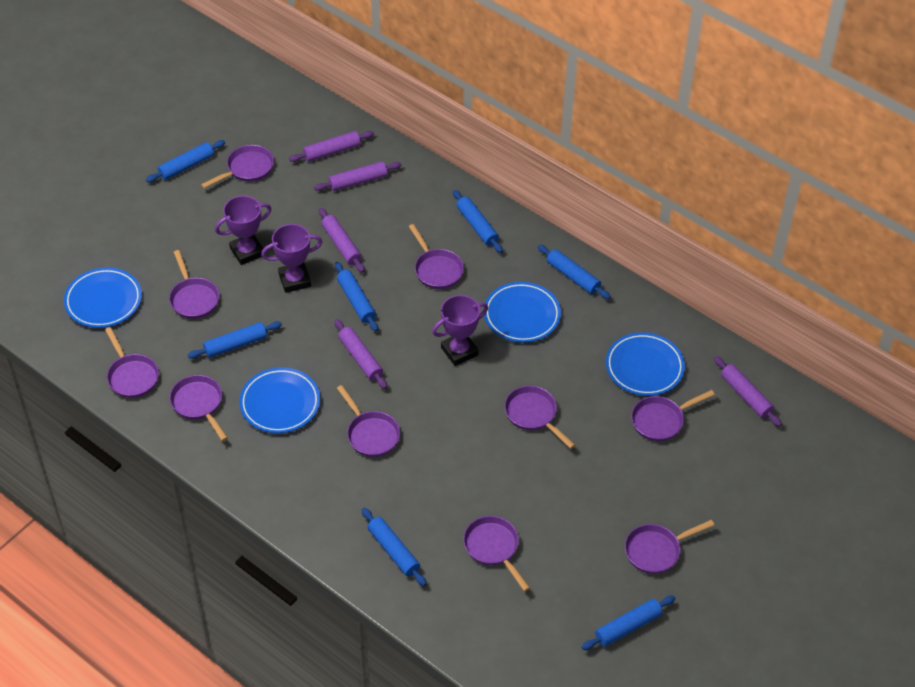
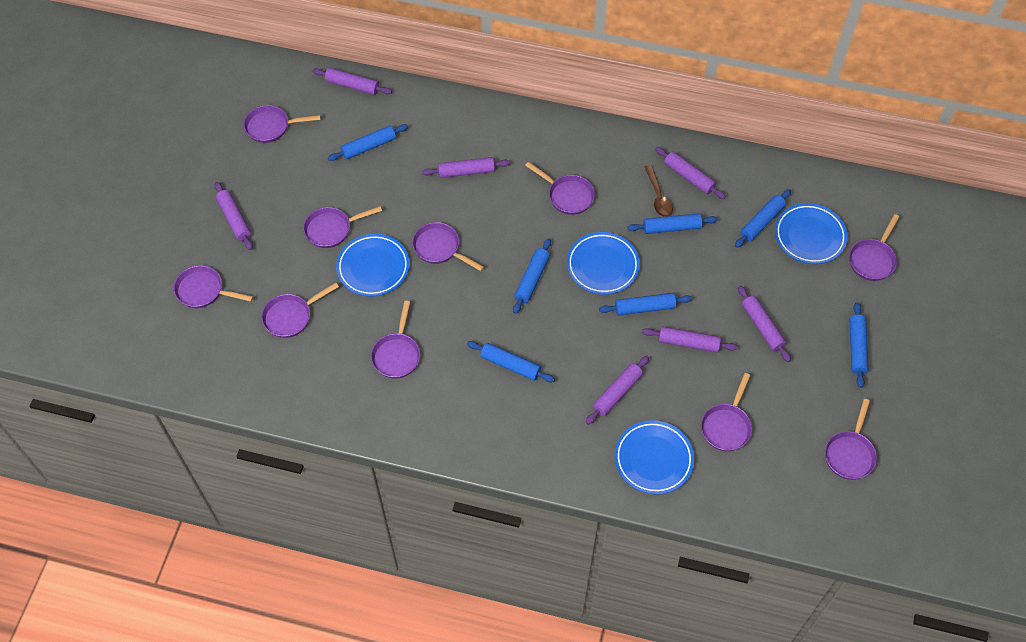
brown spoon: none = 0 -> [644,165,673,217] = 1
purple rolling pin: [289,131,374,162] [314,161,401,191] [319,208,365,273] [334,319,387,389] [714,356,782,427] = 5 -> [214,182,253,250] [312,68,392,95] [422,157,510,178] [586,356,649,425] [642,326,738,352] [655,147,726,199] [738,286,791,362] = 7
purple trophy: [215,196,271,265] [261,224,322,293] [432,295,488,366] = 3 -> none = 0

